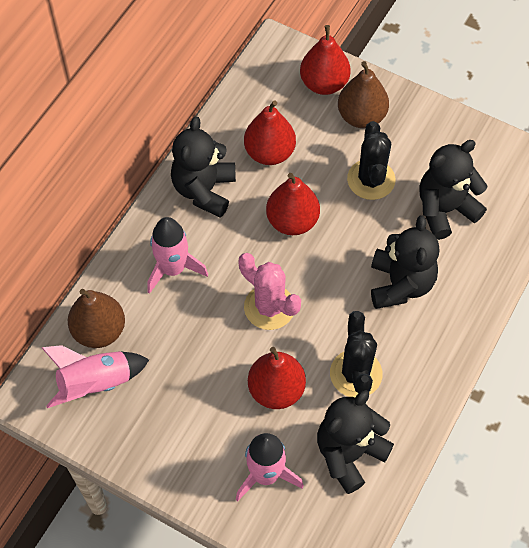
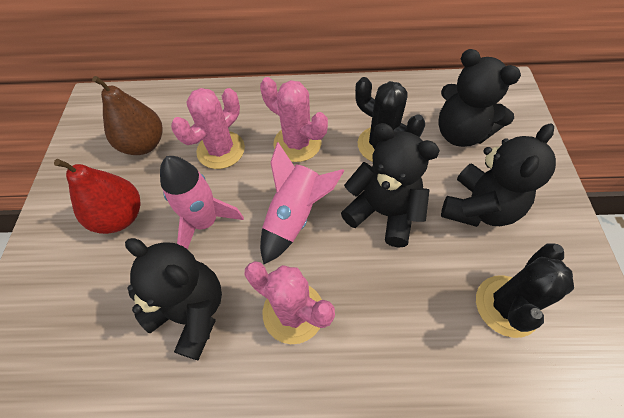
brown pear: [68,289,125,348] [338,61,389,128] = 2 -> [92,76,163,155] = 1
pink cactus: [238,253,301,330] = 1 -> [171,88,245,169] [245,261,335,344] [260,77,328,162] = 3
pink rocket: [42,345,149,408] [147,217,208,294] [236,433,304,501] = 3 -> [160,156,244,250] [260,142,344,264] = 2
red pear: [244,100,296,165] [248,347,306,409] [266,173,320,235] [300,25,351,95] = 4 -> [54,159,140,234] = 1

